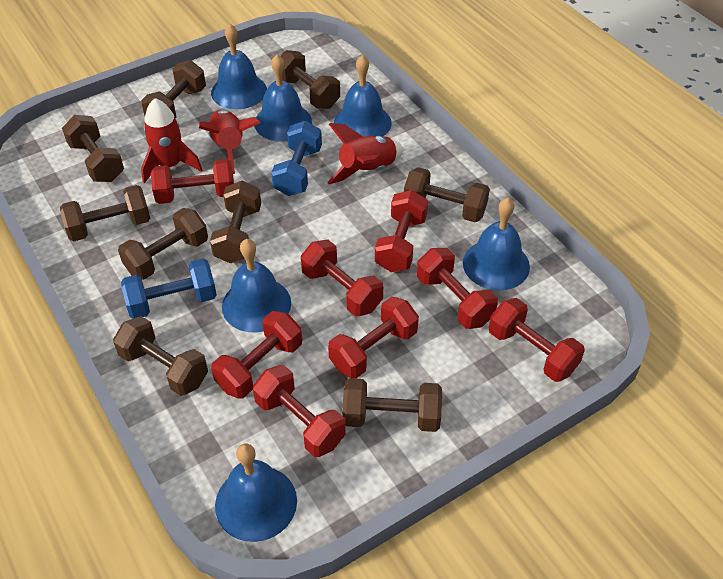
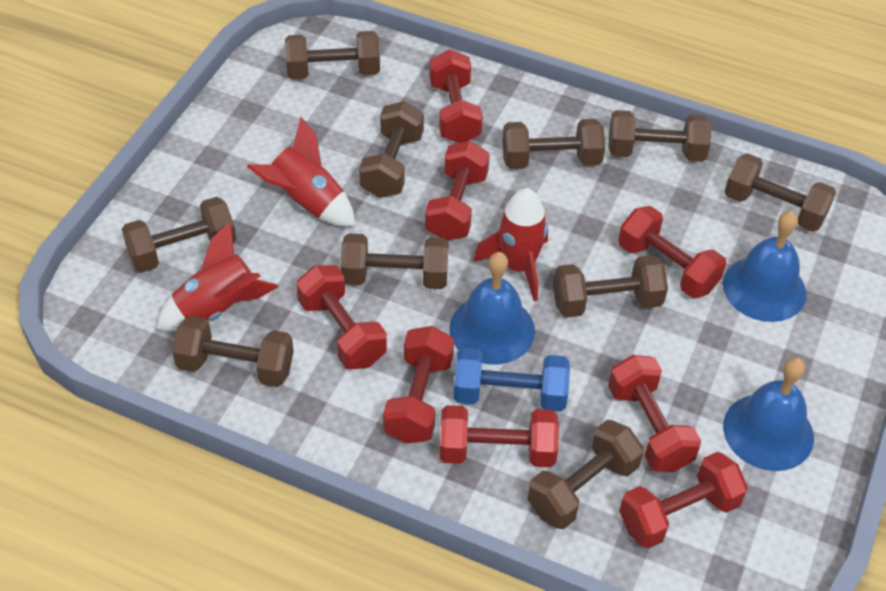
blue bell: [211,24,267,109] [215,443,297,542] [222,239,291,333] [254,54,312,142] [334,55,392,137] [463,198,530,290] = 6 -> [449,252,535,365] [723,211,807,322] [723,357,814,471] = 3
blue dumbbell: [121,259,217,318] [271,121,322,196] = 2 -> [454,348,570,412] = 1
brown dumbbell: [60,185,150,242] [62,115,124,182] [113,316,208,396] [118,208,208,280] [141,60,206,118] [210,181,261,263] [280,50,340,109] [342,378,442,432] [404,167,490,223] = 9 -> [122,197,236,273] [172,316,294,387] [285,31,380,79] [340,233,449,289] [359,101,424,198] [502,119,605,169] [527,420,644,529] [553,255,668,318] [608,110,711,162] [725,153,836,232] = 10

